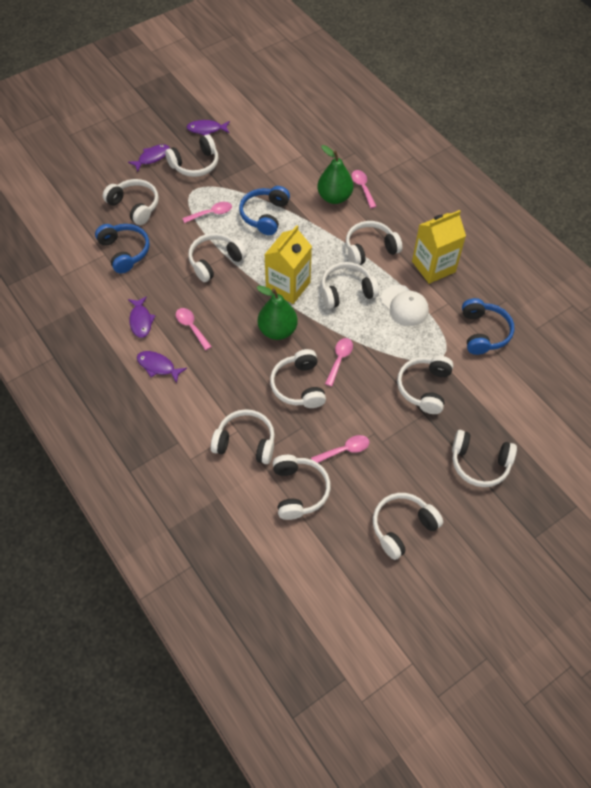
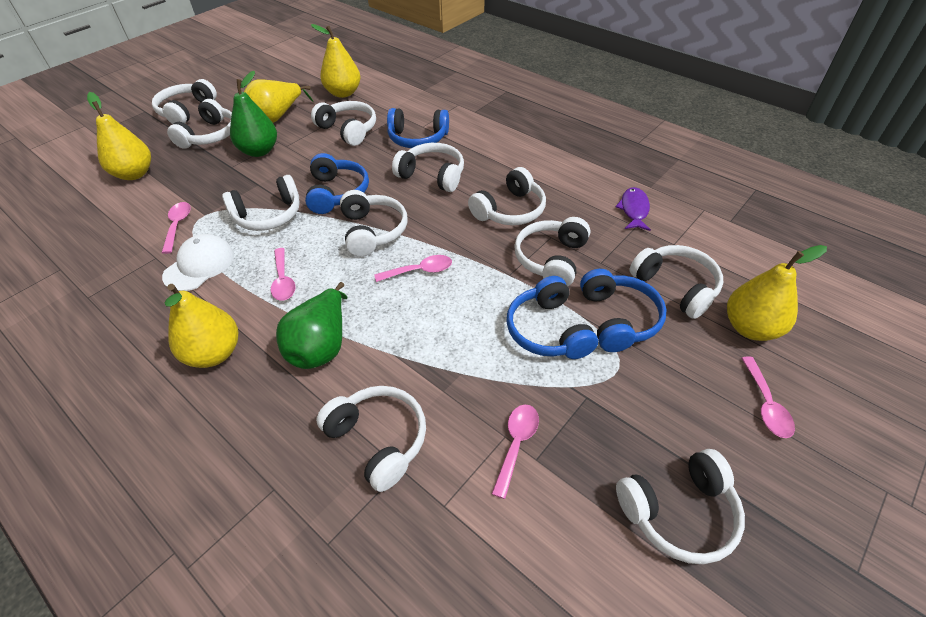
blue headphones: [95,224,149,274] [239,186,290,235] [462,298,514,355] = 3 -> [305,153,369,214] [387,108,449,148] [506,276,598,359] [580,269,667,352] = 4
purple fish: [128,144,170,172] [128,296,156,338] [137,351,187,383] [187,120,230,136] = 4 -> [615,187,651,231] = 1
yellow carton: [264,225,312,304] [412,210,466,284] = 2 -> none = 0
yellow pear: none = 0 -> [87,92,151,180] [165,284,238,368] [244,79,314,123] [311,24,361,98] [727,245,827,341] = 5

